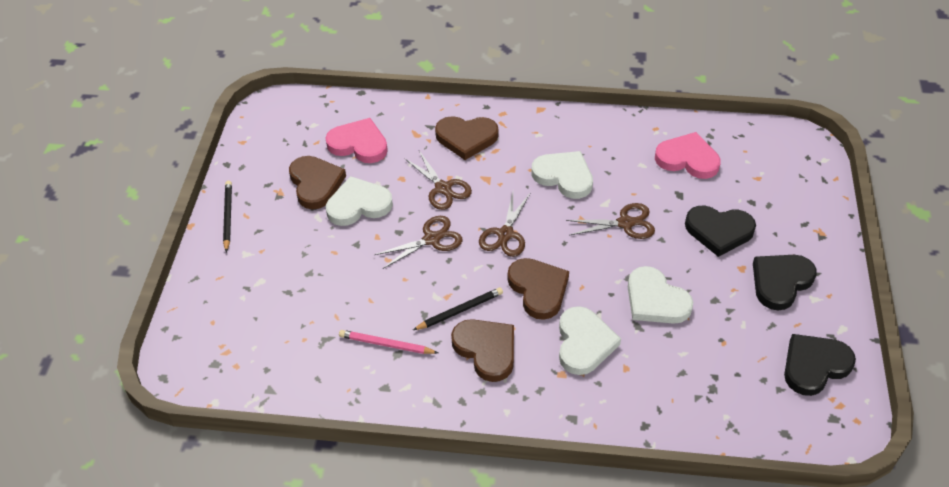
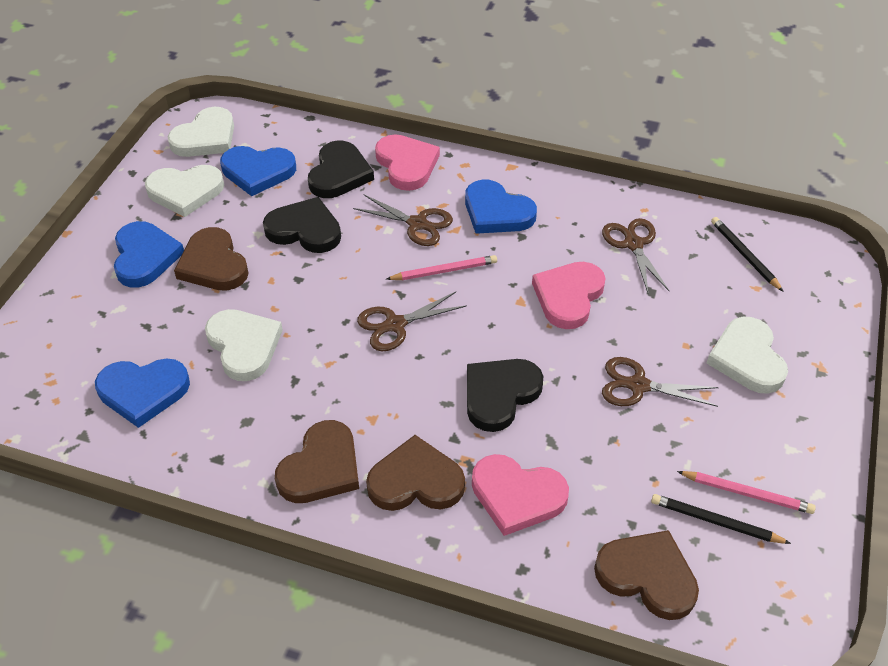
blue heart: none = 0 -> [95,358,190,428] [114,221,184,288] [220,146,296,196] [465,180,537,234] = 4
pink heart: [326,118,388,163] [655,132,721,179] = 2 -> [375,134,440,191] [472,454,569,536] [532,262,606,329] = 3
pink pencil: [339,330,438,354] = 1 -> [386,255,497,280] [677,471,816,514] = 2

